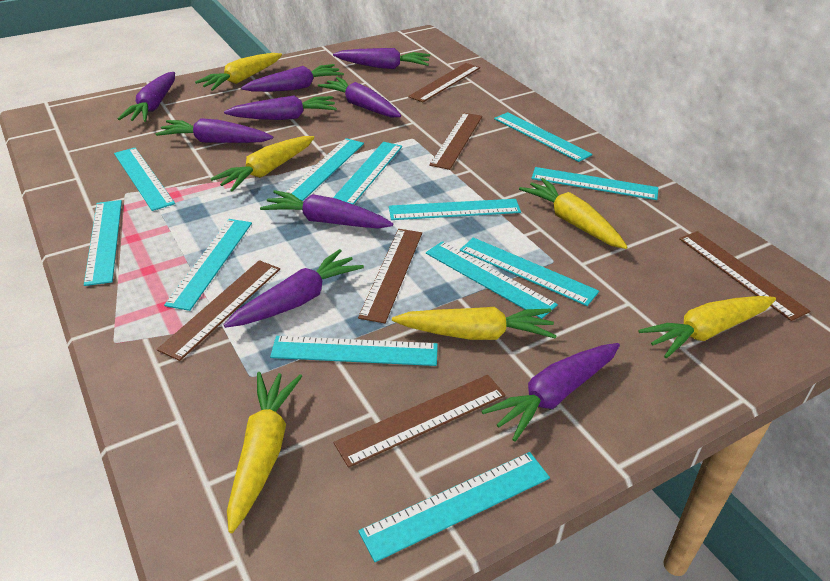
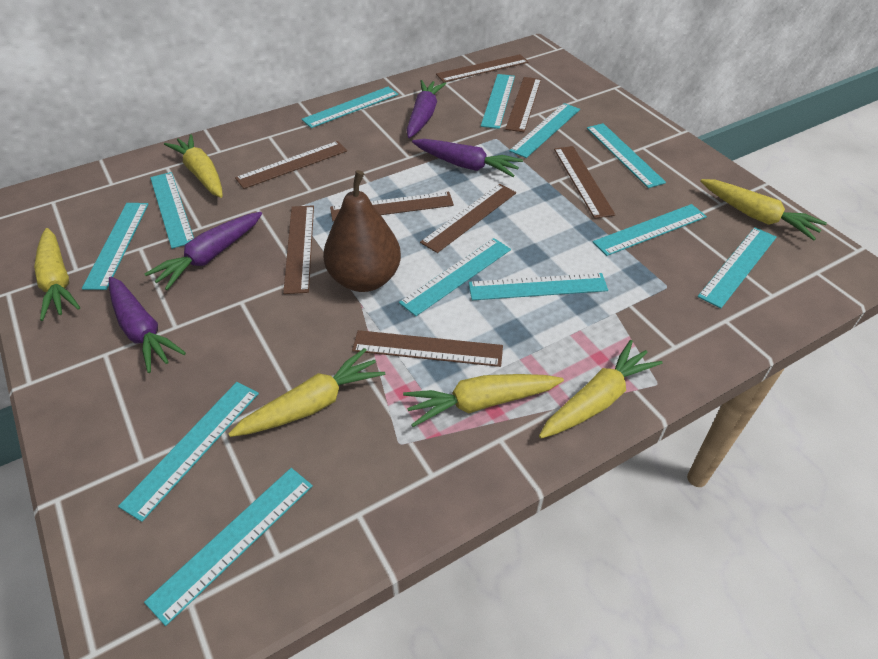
brown pear: none = 0 -> [323,170,401,292] = 1
brown ruler: [157,260,280,361] [334,375,506,468] [358,229,422,323] [408,63,480,102] [429,113,482,170] [679,231,810,321] = 6 -> [235,141,347,189] [283,205,314,294] [330,192,454,221] [352,330,503,367] [420,184,516,253] [436,54,529,83] [505,77,541,132] [554,146,615,219] = 8
purple carrot: [118,72,175,122] [156,118,273,143] [224,96,337,120] [224,249,364,328] [241,64,344,92] [260,190,393,229] [318,77,401,117] [333,48,430,69] [481,343,620,442] = 9 -> [109,277,186,373] [145,212,262,290] [407,80,446,138] [412,139,523,177] = 4

